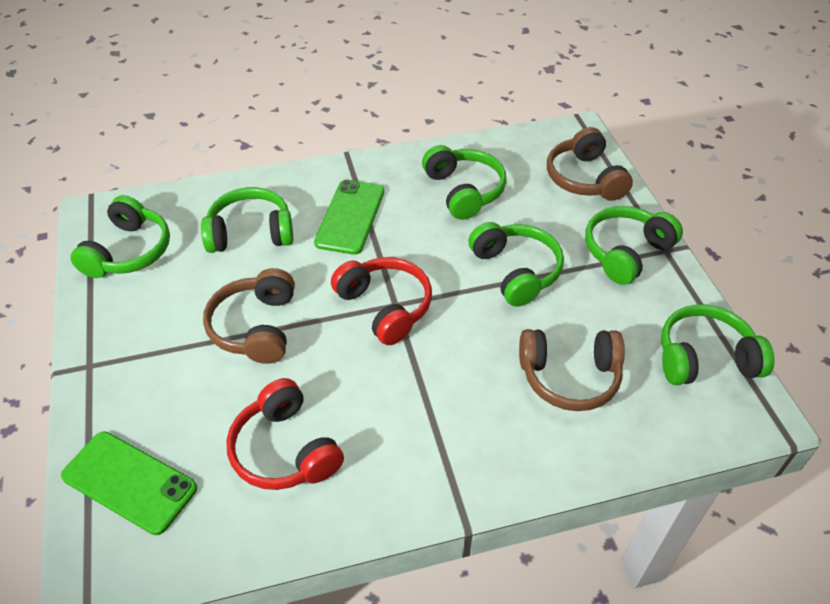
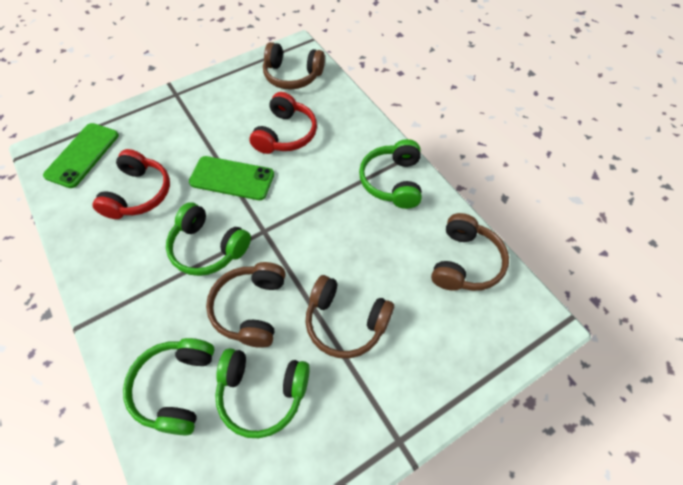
brown headphones: [203,268,295,364] [519,329,625,411] [547,127,633,201] = 3 -> [206,262,286,348] [263,42,325,90] [306,275,394,359] [431,213,509,291] = 4
green headphones: [71,195,170,278] [201,187,293,253] [422,145,507,220] [468,222,564,307] [585,206,683,285] [661,304,774,385] = 6 -> [123,338,214,435] [166,202,251,276] [215,348,310,438] [359,139,422,209] = 4

